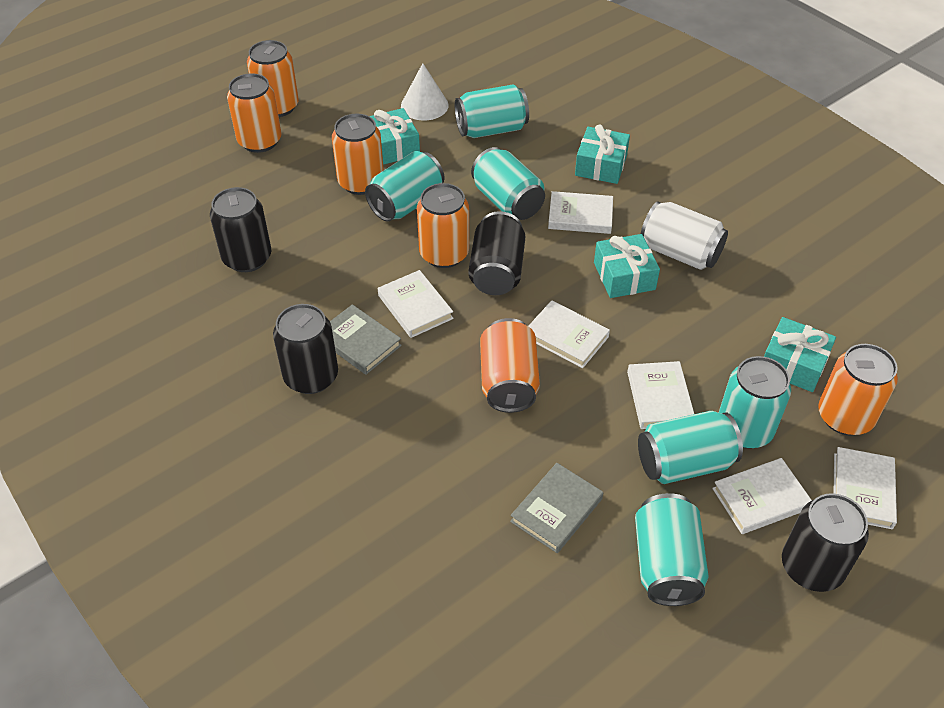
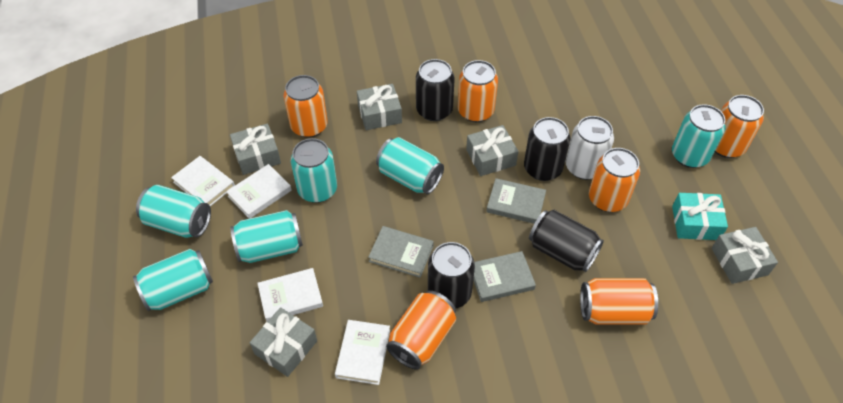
grey book: [330,304,402,375] [510,463,603,553] = 2 -> [368,226,434,278] [473,251,536,302] [486,178,546,224] = 3
grey gift: none = 0 -> [230,123,281,175] [250,307,317,377] [357,84,402,130] [466,125,518,176] [712,227,778,284] = 5
turquoise gift: [370,108,420,165] [575,125,630,184] [594,234,660,298] [764,317,836,392] = 4 -> [672,193,728,240] = 1
white book: [378,270,453,338] [529,300,610,368] [548,191,613,234] [627,361,694,429] [712,458,812,534] [834,447,897,529] = 6 -> [171,156,235,206] [226,164,292,219] [257,268,323,322] [335,320,390,385] = 4
white cone: [401,63,449,120] = 1 -> none = 0

